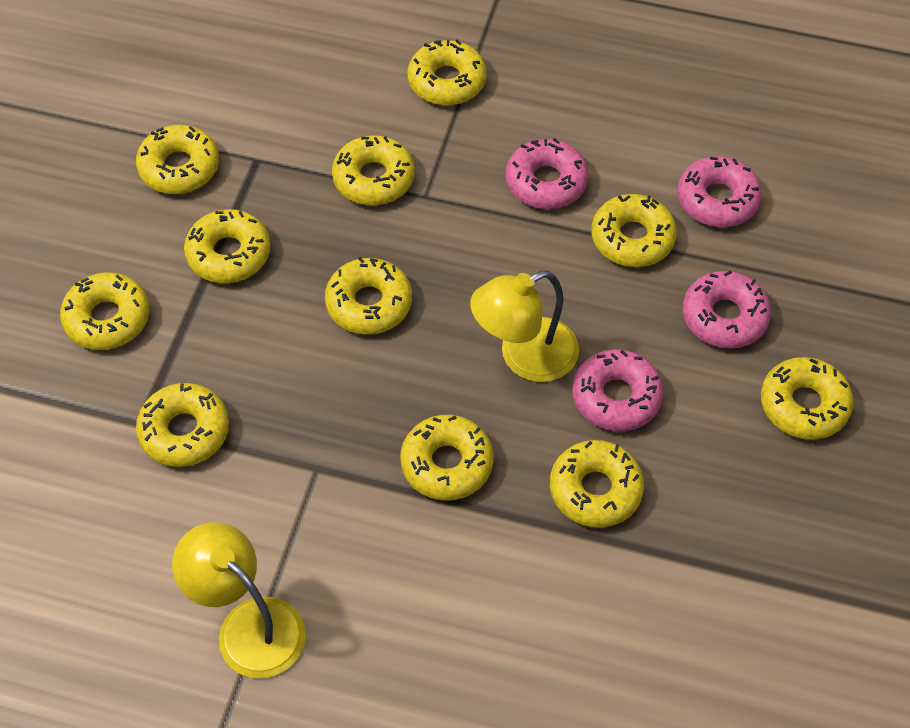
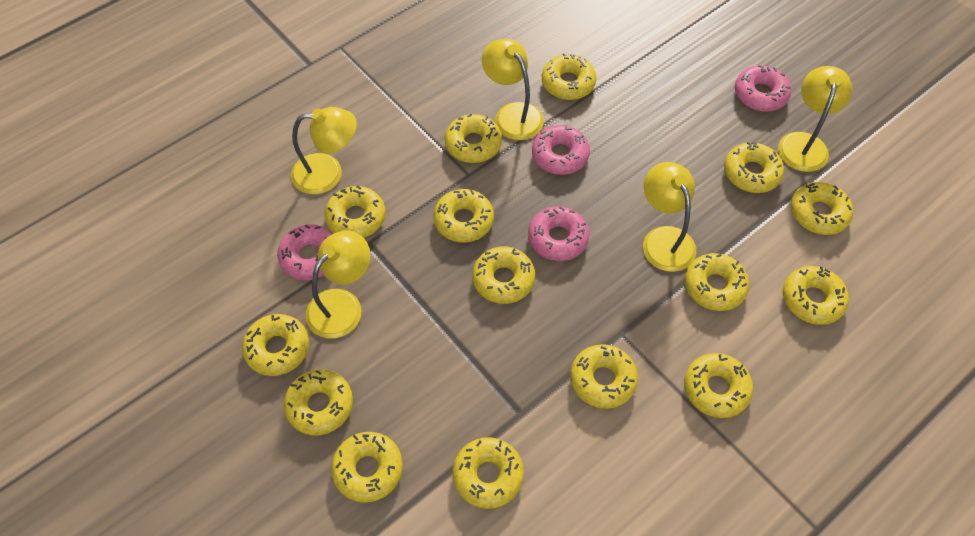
yellow donut: [60,272,150,350] [136,124,219,194] [136,383,229,467] [184,209,270,283] [325,257,412,335] [332,135,415,205] [400,415,494,500] [407,39,487,105] [550,440,644,528] [591,194,677,267] [761,357,853,440] = 11 -> [242,314,309,376] [284,370,353,435] [325,185,385,238] [331,432,403,503] [434,189,494,242] [445,114,502,163] [453,437,524,509] [472,247,535,304] [542,53,597,100] [570,344,638,409] [684,353,753,418] [685,253,749,311] [724,142,784,193] [783,266,849,325] [791,182,853,235] = 15
yellow lamp: [172,522,306,678] [470,271,579,382] = 2 -> [291,107,357,194] [305,231,370,338] [482,39,544,140] [643,162,696,272] [778,66,853,172] = 5

